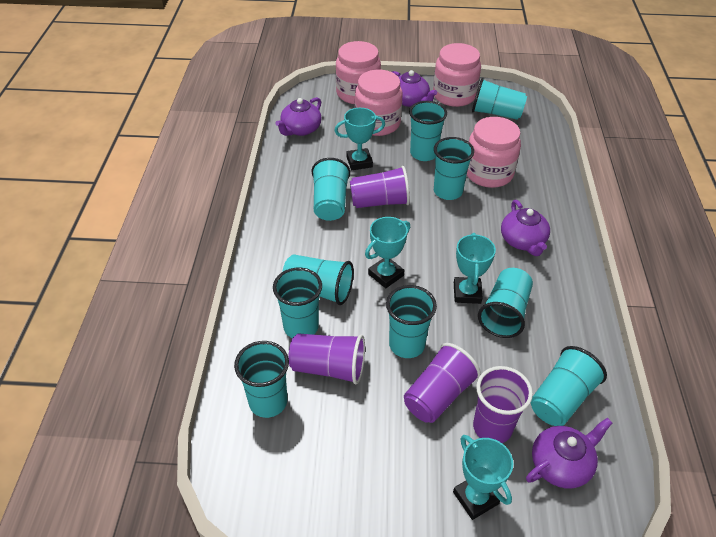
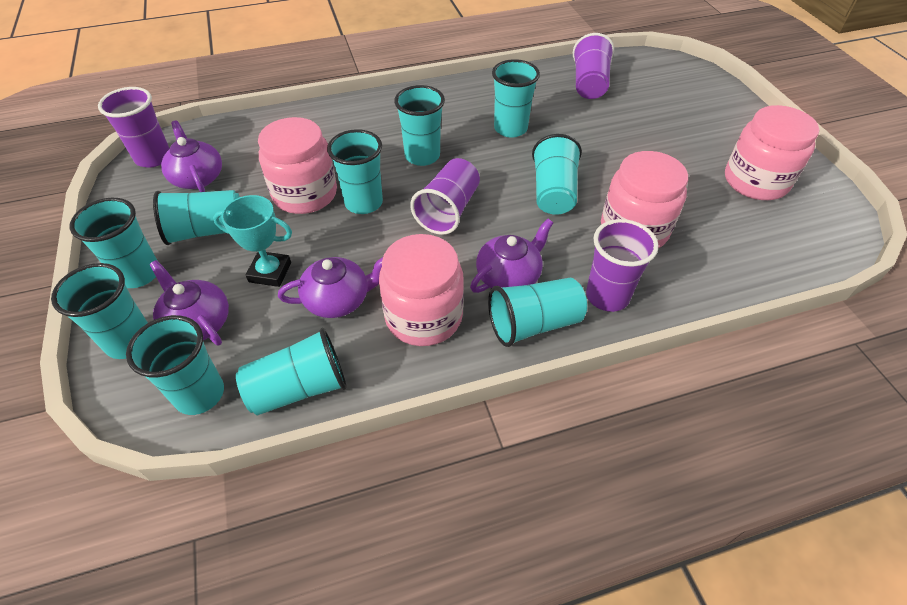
turquoise trophy: [334,108,385,170] [365,217,410,288] [453,435,513,520] [454,233,496,304] = 4 -> [213,195,292,287] = 1

